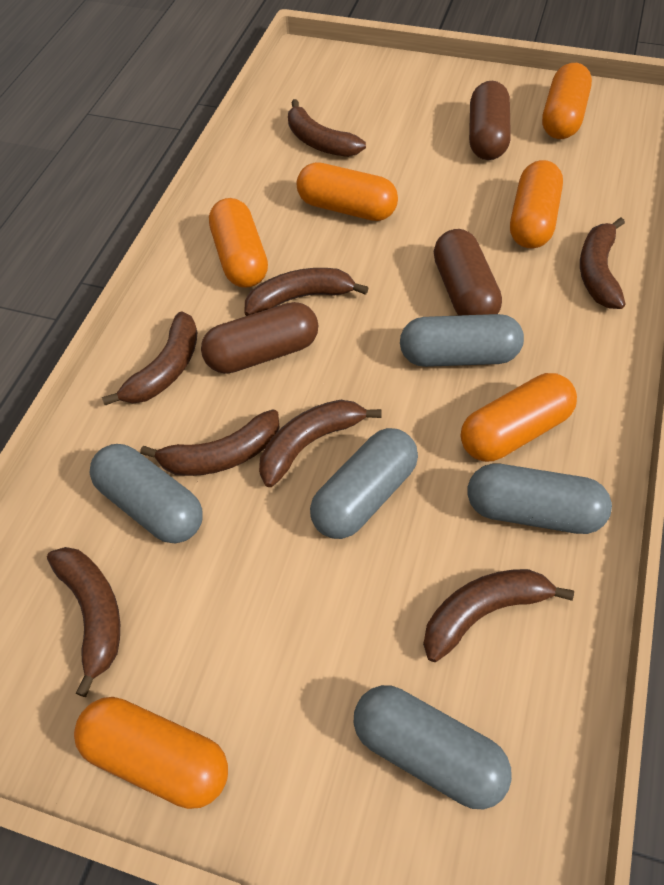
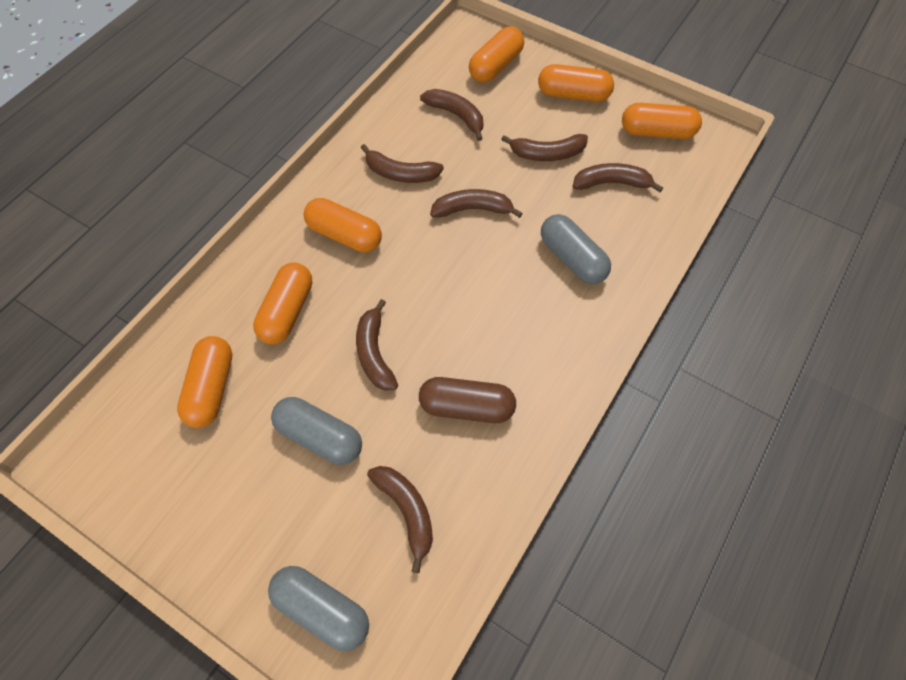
brown banana: [47,547,120,697] [102,311,197,405] [140,409,280,476] [245,268,368,316] [259,400,382,487] [288,99,366,157] [423,569,574,662] [580,217,626,309] = 8 -> [356,299,398,391] [361,144,444,183] [367,466,433,573] [420,89,483,141] [430,189,523,218] [501,134,588,161] [572,163,663,192] = 7
brown capsule: [201,302,318,374] [434,229,502,316] [469,81,511,160] = 3 -> [419,377,516,423] = 1
grey capsule: [89,444,203,544] [310,428,418,539] [354,685,512,809] [400,314,524,367] [468,464,612,534] = 5 -> [268,566,369,651] [271,397,362,465] [541,214,611,284] = 3

